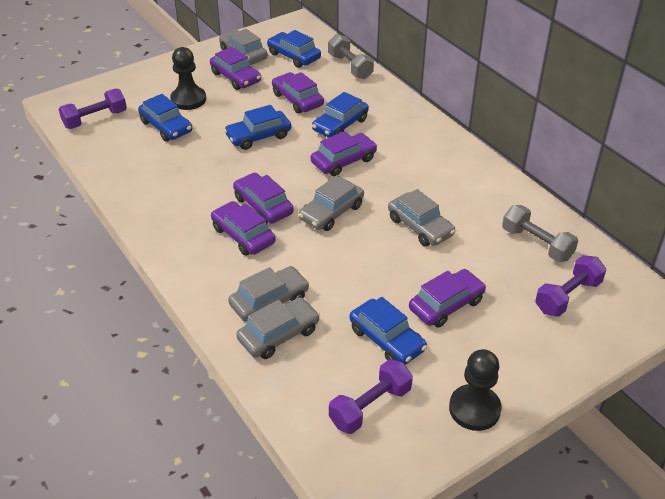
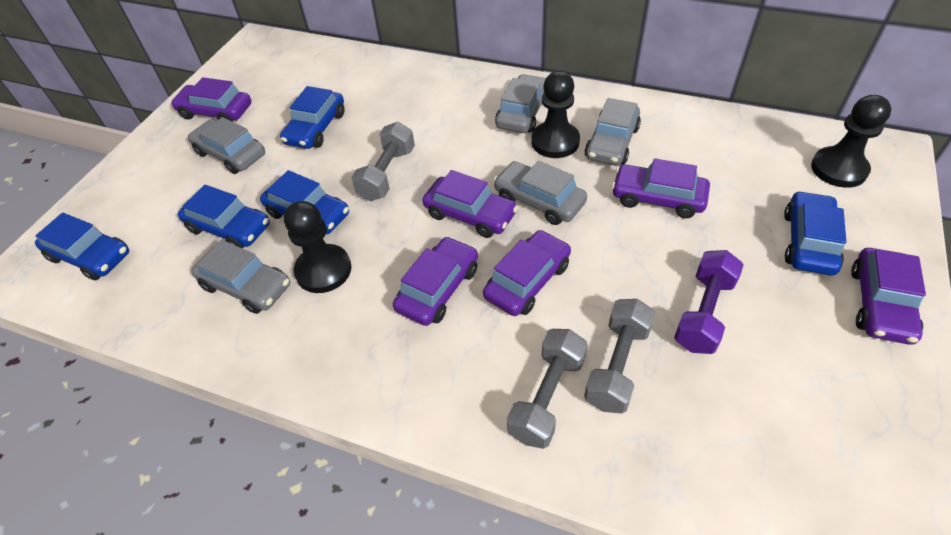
black pawn: [170,47,206,110] [449,349,502,431] = 2 -> [284,201,351,293] [531,71,580,158] [811,95,891,188] = 3
grey dumbbell: [328,34,374,79] [502,205,578,262] = 2 -> [351,122,415,201] [507,329,588,449] [584,299,656,414] = 3
purple dumbbell: [59,89,127,129] [329,359,413,434] [535,255,606,317] = 3 -> [674,250,744,354] = 1

